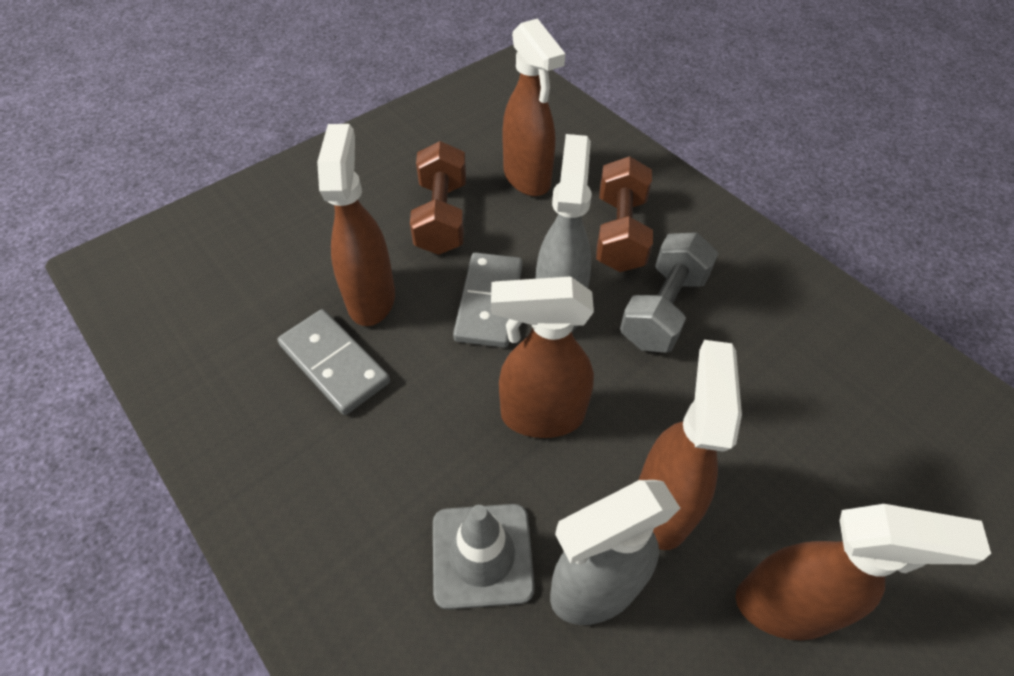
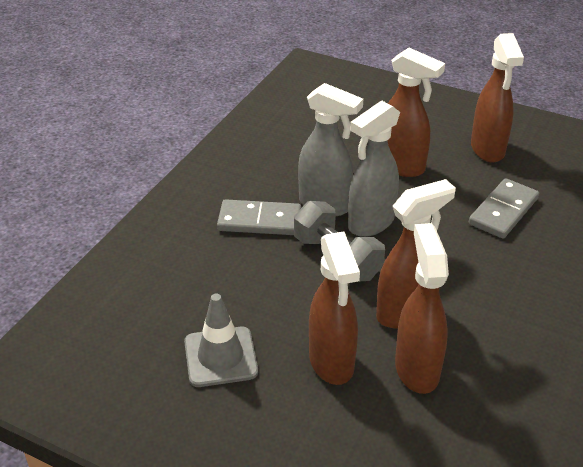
brown dumbbell: [410,141,466,255] [596,156,653,272] = 2 -> none = 0

